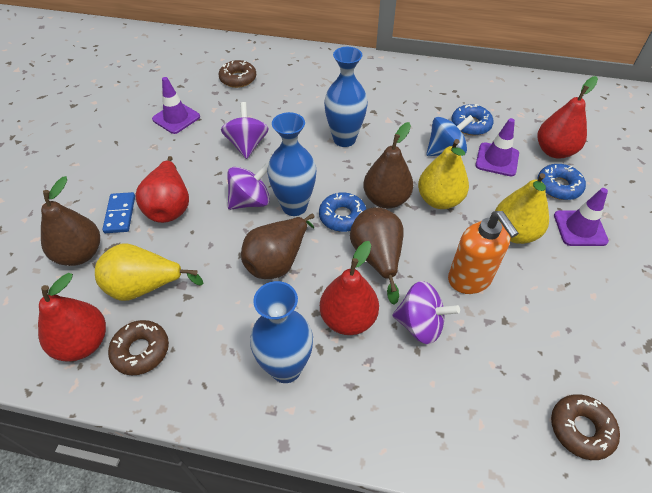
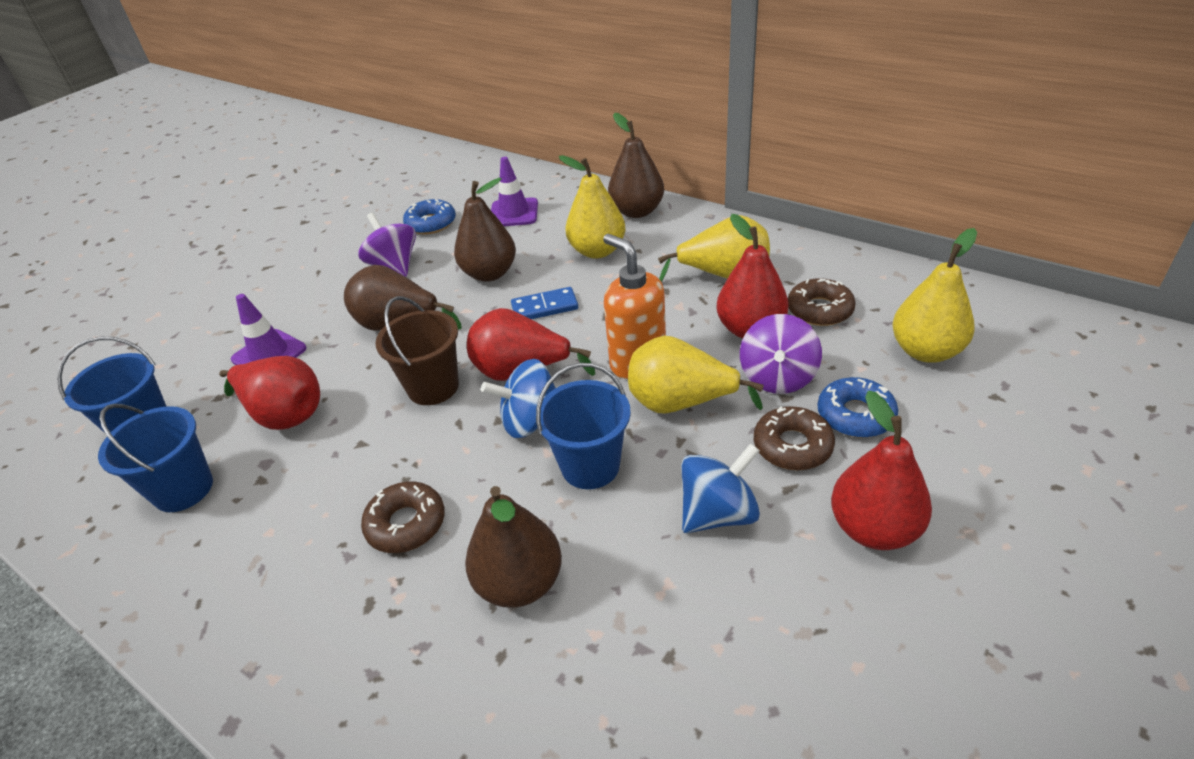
blue bucket: none = 0 -> [57,337,167,433] [98,404,213,512] [536,363,631,489] = 3
blue donut: [319,192,366,232] [451,104,493,135] [537,164,586,200] = 3 -> [403,199,456,235] [817,377,898,438] = 2
blue spinning top: [426,115,474,156] = 1 -> [481,359,556,438] [681,443,760,533] = 2
blue vase: [250,281,313,383] [267,112,316,216] [324,47,368,147] = 3 -> none = 0
brown bucket: none = 0 -> [375,296,459,405] = 1
purple spinning top: [221,102,269,159] [227,163,270,210] [393,281,460,344] = 3 -> [358,213,416,277] [740,314,822,394] = 2
purple traffic cone: [152,77,200,134] [476,118,519,176] [554,188,609,246] = 3 -> [231,294,307,365] [491,157,538,226] = 2
yellow pear: [95,244,203,301] [418,139,469,209] [495,173,549,244] = 3 -> [559,155,626,259] [628,336,763,414] [658,215,770,282] [892,228,977,363] = 4

